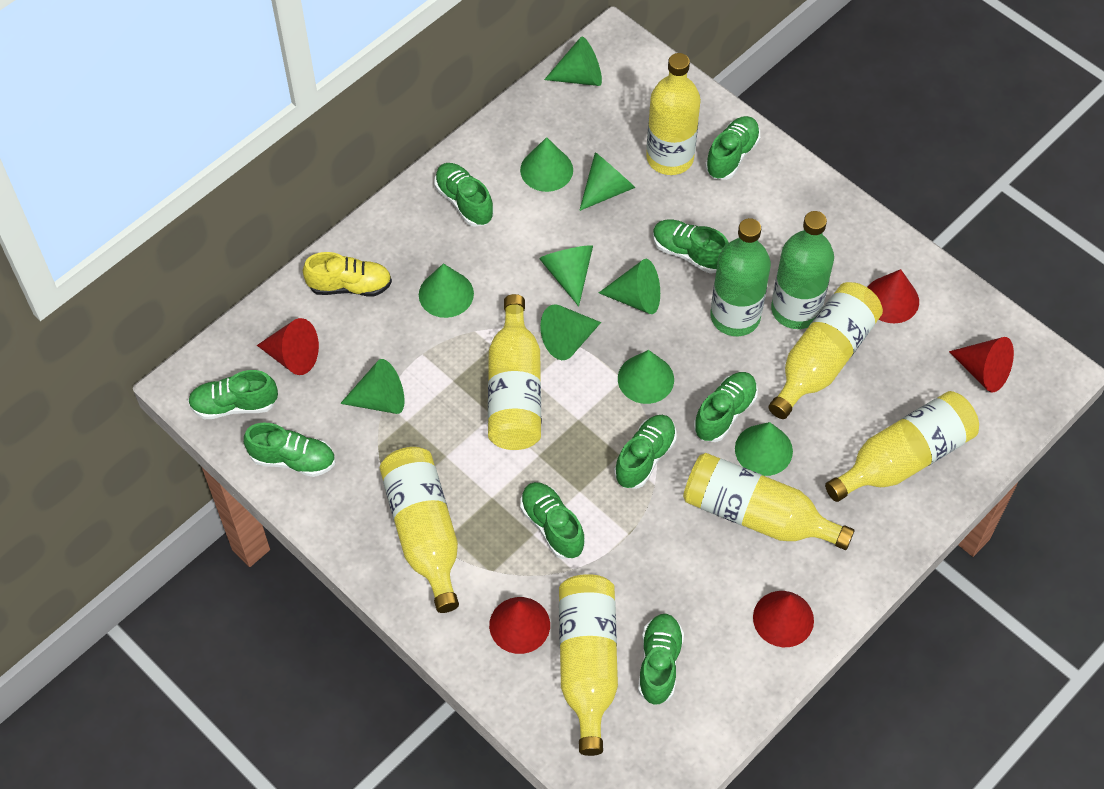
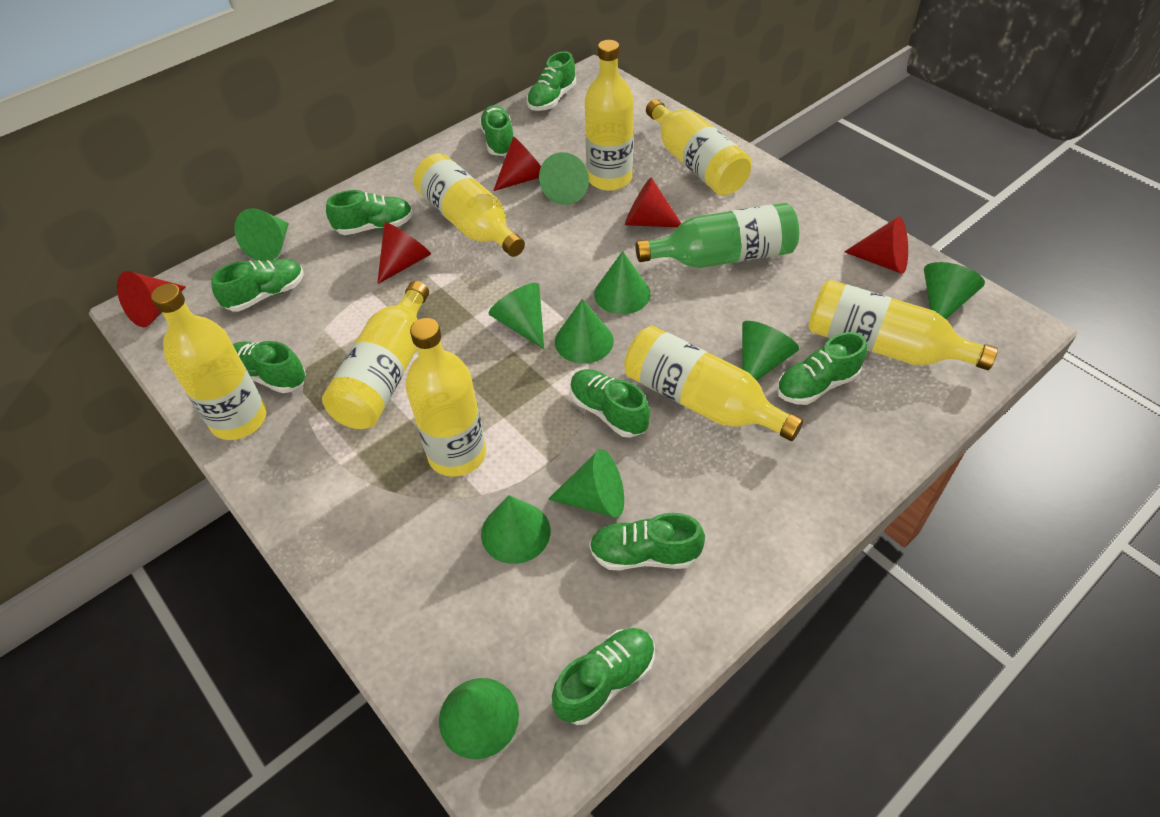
green bottle: [710,218,771,336] [771,211,834,329] = 2 -> [635,203,799,268] = 1
yellow bottle: [380,447,459,613] [488,294,541,450] [559,574,618,756] [646,53,701,175] [683,453,855,550] [768,282,883,419] [825,391,979,502] = 7 -> [151,284,267,440] [322,281,429,429] [405,318,486,477] [413,153,525,257] [585,40,634,191] [624,326,804,441] [646,99,752,195] [808,280,998,370] = 8
yellow shoe: [303,252,392,296] = 1 -> none = 0

